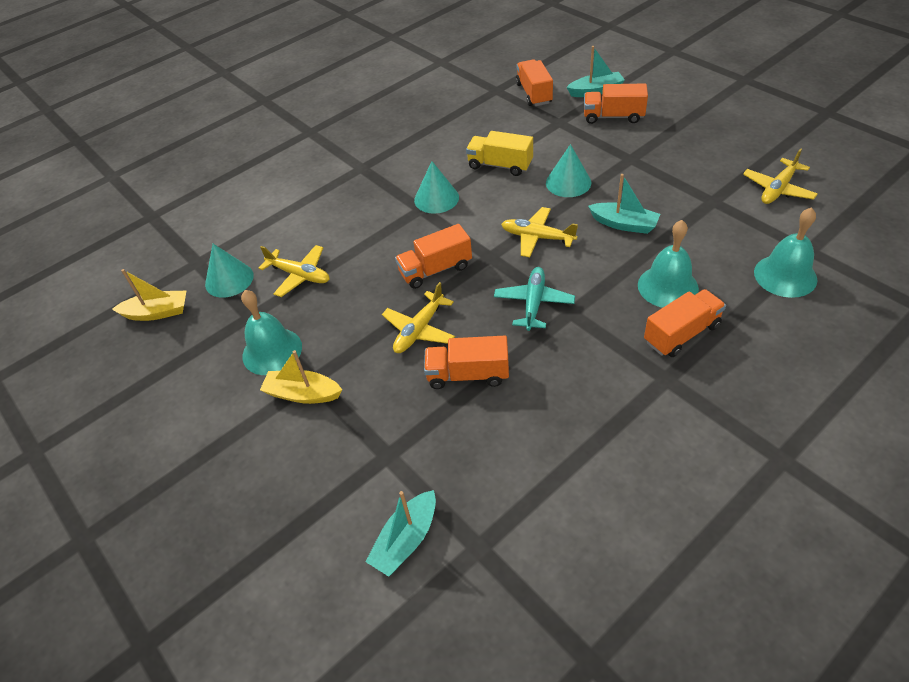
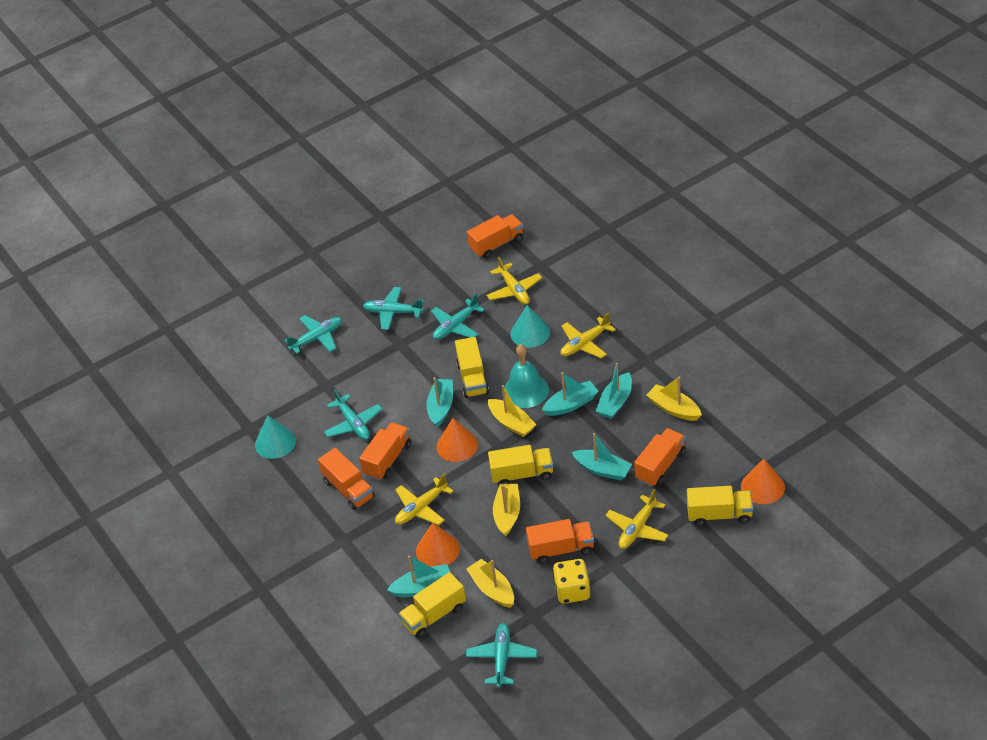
orange cone: none = 0 -> [416,523,460,567] [437,418,478,462] [741,459,785,504] = 3
turquoise bell: [241,290,302,375] [638,220,699,308] [754,207,817,298] = 3 -> [504,344,549,408] = 1
turquoise boat: [366,490,436,577] [566,46,625,97] [588,174,660,234] = 3 -> [387,555,450,597] [426,377,453,427] [542,372,599,416] [571,433,632,480] [596,363,632,419] = 5
turquoise cone: [205,244,254,298] [414,161,459,214] [546,144,591,197] = 3 -> [255,415,296,459] [510,305,550,348] = 2
turquoise plane: [494,267,575,331] = 1 -> [285,315,342,354] [324,389,382,440] [363,287,424,330] [431,294,485,340] [466,623,537,688] = 5
yellow boat: [112,269,186,321] [260,350,342,404] = 2 -> [466,559,514,608] [488,385,537,437] [493,484,520,537] [646,376,702,421] = 4
yellow dice: none = 0 -> [553,559,590,604] = 1
yellow truck: [466,131,533,176] = 1 -> [399,572,466,638] [455,337,489,398] [488,445,553,484] [687,486,753,526] = 4

